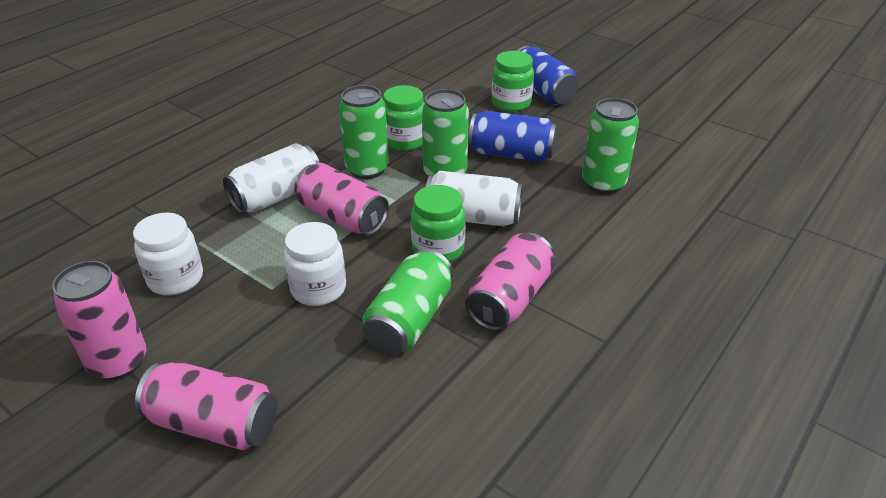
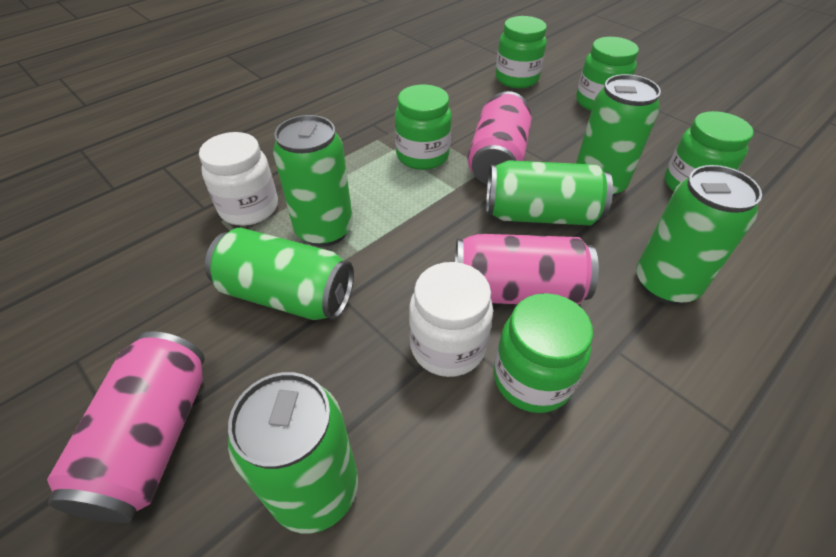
blue can: [468,111,557,162] [517,46,579,105] = 2 -> none = 0
green can: [339,85,389,179] [363,249,453,355] [422,89,469,177] [582,98,639,194] = 4 -> [205,228,354,320] [228,372,358,533] [273,115,353,247] [486,160,613,226] [576,74,661,197] [636,165,762,305] = 6
green jar: [383,85,425,151] [411,185,466,262] [491,51,534,112] = 3 -> [395,84,452,170] [494,293,593,413] [495,16,547,88] [576,37,639,111] [665,111,753,192] = 5
pink can: [52,261,146,381] [135,361,277,450] [294,163,389,235] [465,233,555,331] = 4 -> [47,331,205,523] [455,234,599,305] [468,91,532,184] = 3
white can: [223,143,320,214] [426,171,523,226] = 2 -> none = 0

